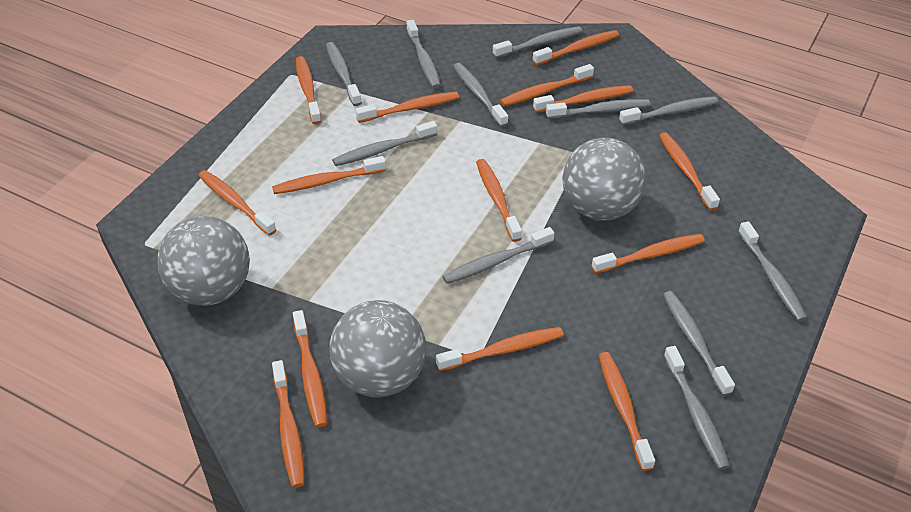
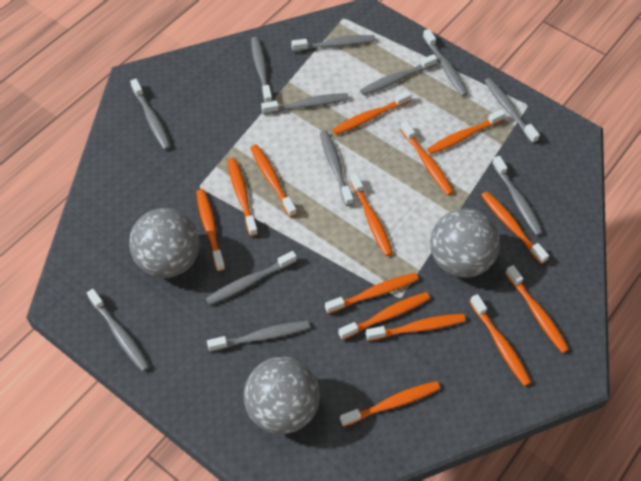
grey toothbrush: [326,42,362,106] [332,121,437,166] [406,20,441,89] [442,227,554,284] [453,63,508,127] [493,26,583,58] [546,99,650,119] [619,96,718,125] [663,291,735,396] [664,346,730,470] [738,221,807,322] = 11 -> [87,289,150,372] [130,79,171,150] [206,251,297,305] [207,321,310,352] [251,37,272,102] [261,93,349,115] [292,35,375,52] [320,131,353,206] [360,54,437,96] [423,29,468,96] [484,78,540,143] [492,156,543,236] = 12

